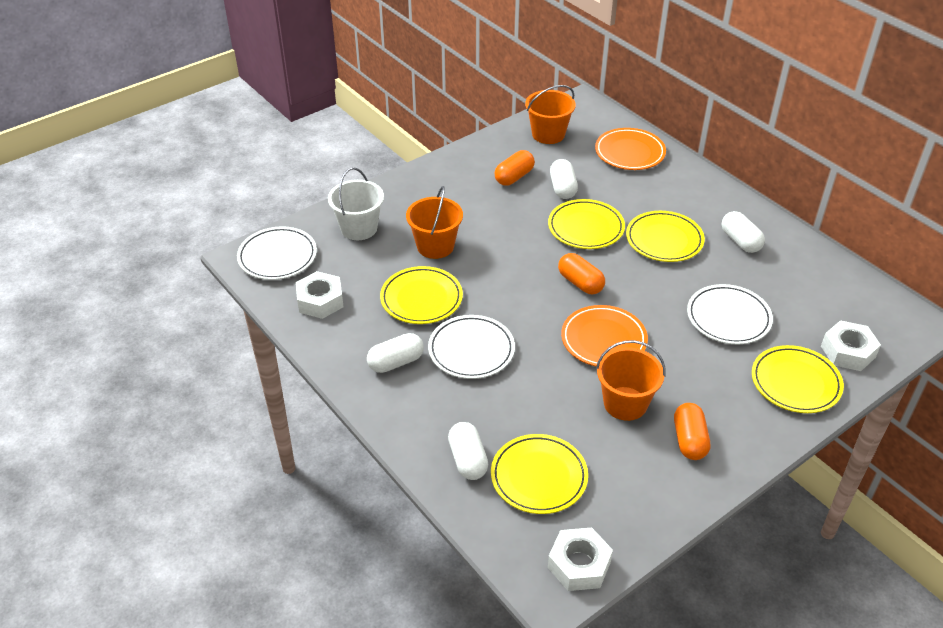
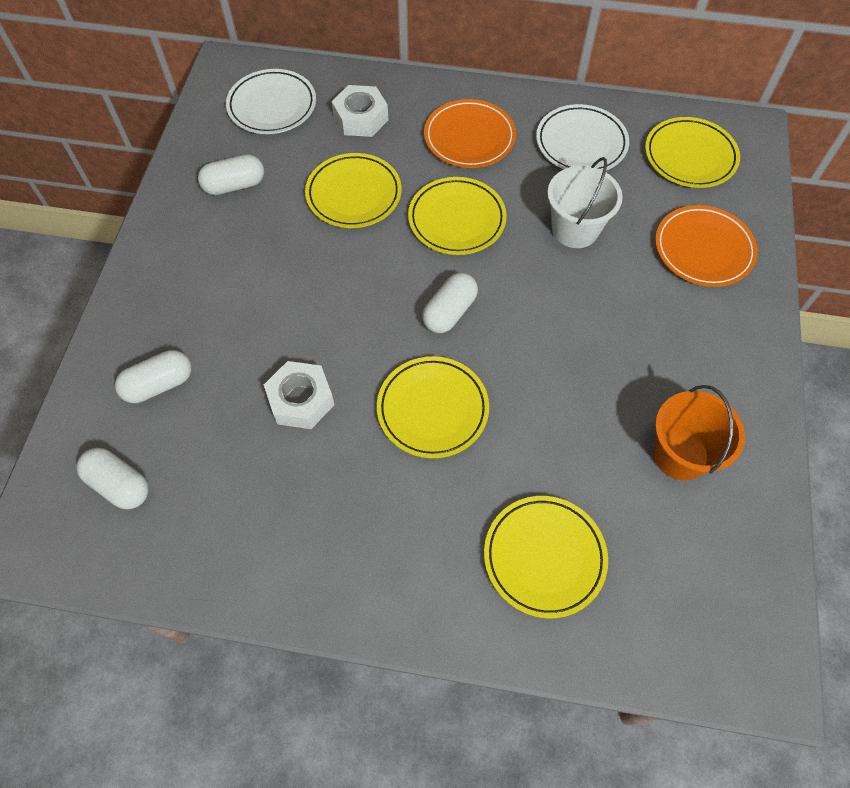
orange bucket: [406,186,463,259] [525,85,576,144] [596,340,666,421] = 3 -> [653,385,745,480] = 1
orange capsule: [494,150,535,185] [558,253,605,294] [674,403,710,460] = 3 -> none = 0
white nut: [296,271,344,319] [548,528,613,591] [821,320,881,371] = 3 -> [264,361,334,429] [331,85,388,137] = 2
white plate: [237,227,317,280] [428,315,515,379] [687,284,773,344] = 3 -> [226,69,316,134] [536,104,629,171] = 2

